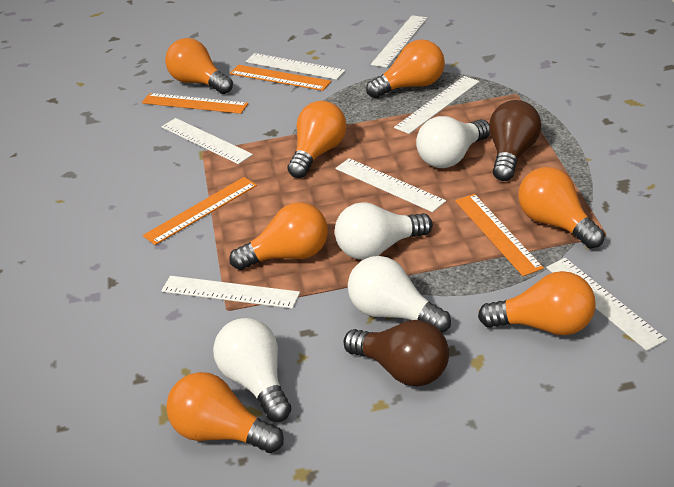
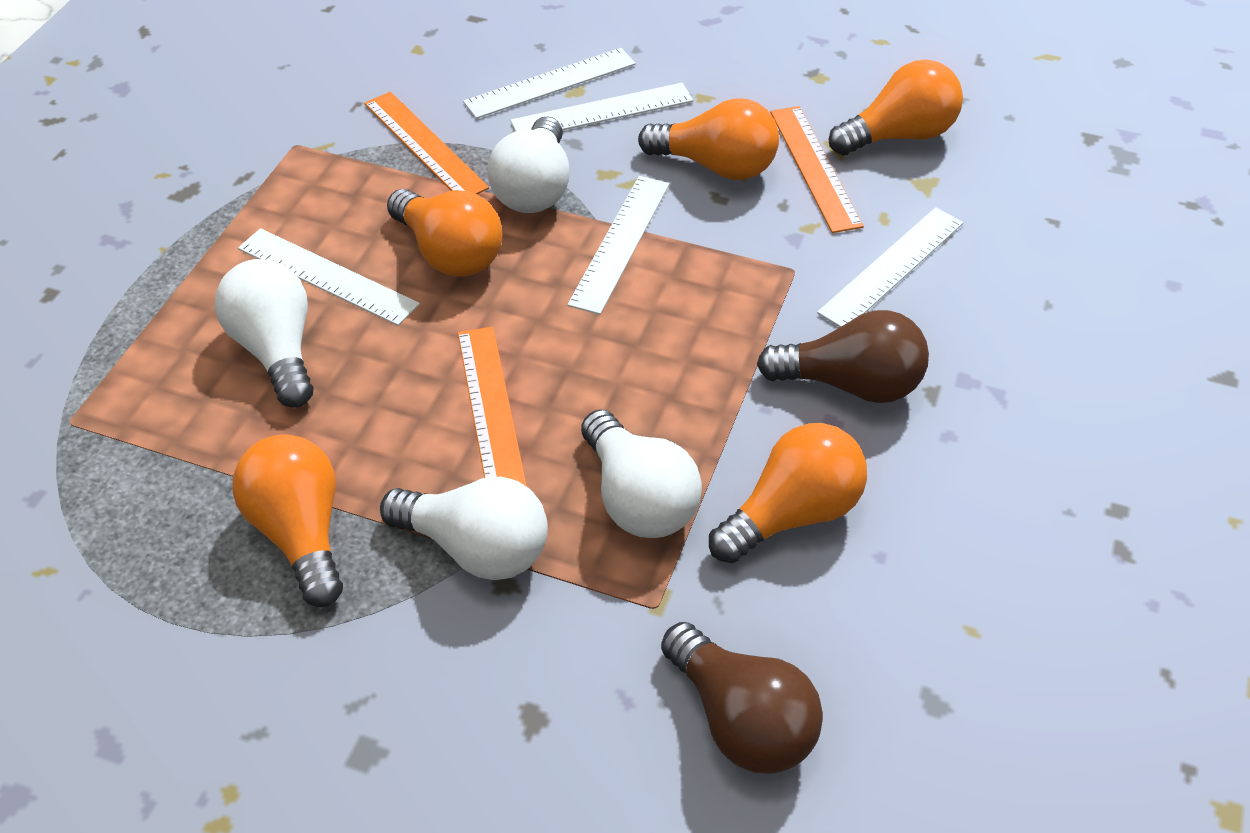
orange light bulb: [165,38,233,94] [166,372,284,453] [229,202,328,270] [287,101,347,178] [366,39,445,98] [478,271,596,335] [518,167,605,248] = 7 -> [232,434,343,607] [387,189,502,276] [638,98,779,180] [709,423,867,563] [829,59,963,156] = 5
orange ruler: [142,93,248,114] [143,177,257,245] [229,65,331,91] [455,194,544,276] = 4 -> [364,92,489,194] [458,327,527,487] [770,106,864,233] = 3
white ruler: [161,118,253,164] [161,276,300,309] [245,53,345,80] [335,158,446,212] [371,15,427,68] [394,76,480,134] [546,258,667,351] = 7 -> [238,228,420,326] [463,48,636,119] [510,83,693,131] [567,176,669,315] [817,207,963,327] = 5

